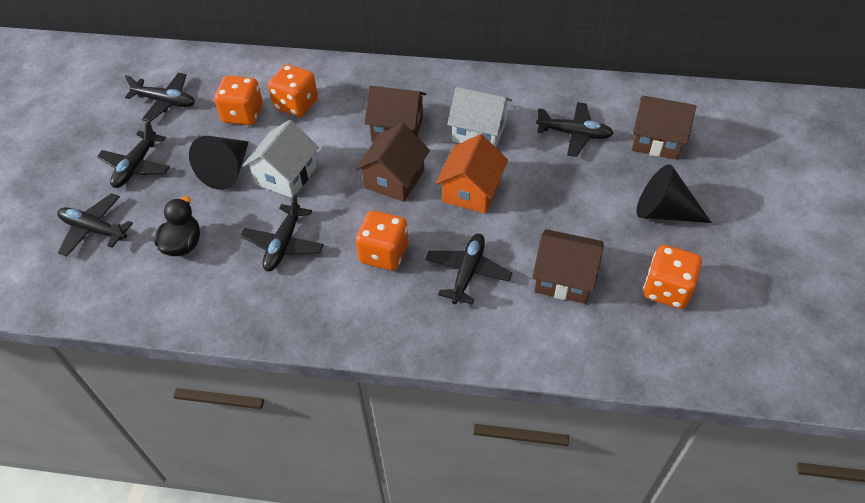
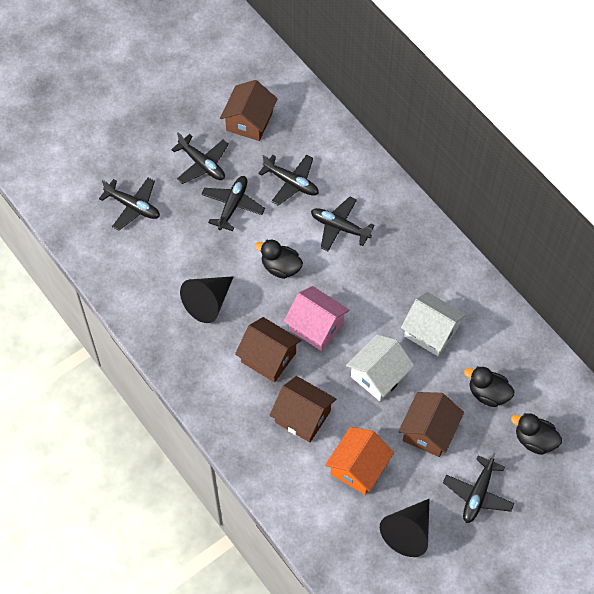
black duck: [154,196,200,256] = 1 -> [255,239,303,279] [464,366,515,407] [511,413,562,455] = 3
orange dice: [214,76,263,125] [268,64,318,117] [356,211,408,270] [643,245,702,309] = 4 -> none = 0
pink house: none = 0 -> [284,286,349,351] = 1

